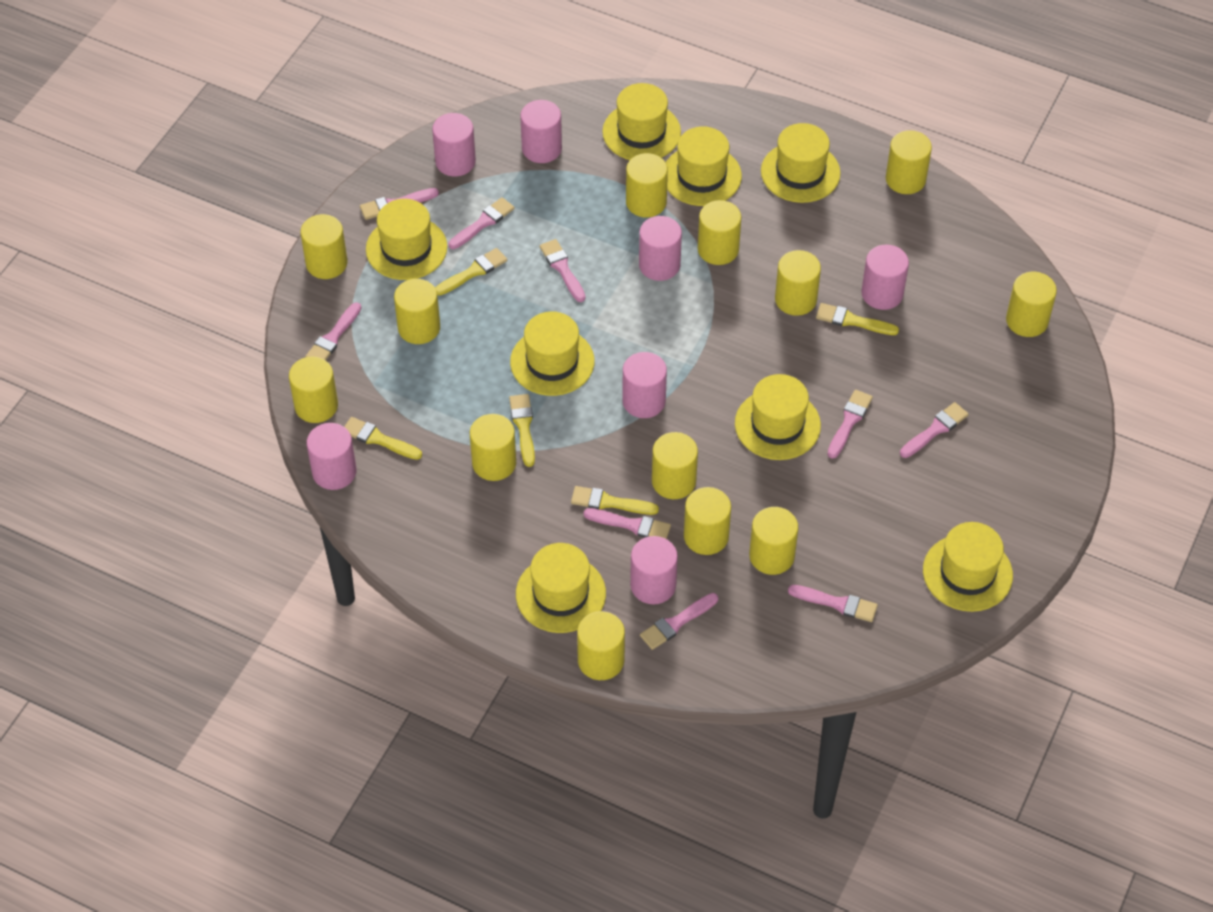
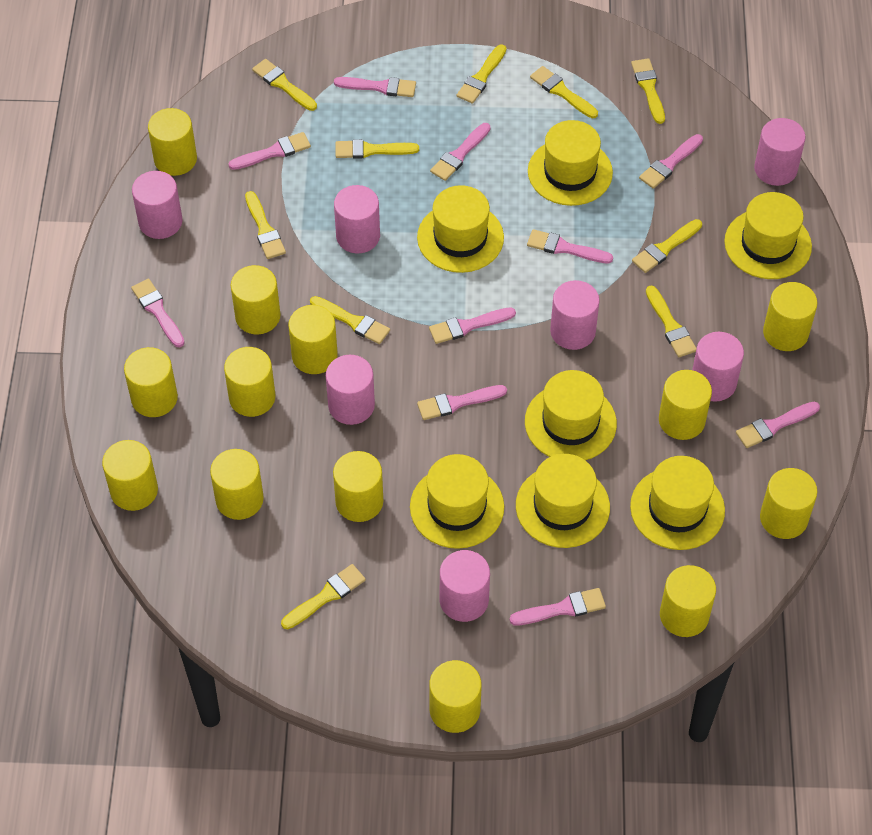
pink brush: [305,302,361,360] [360,188,439,220] [448,197,514,249] [539,239,586,302] [584,508,671,539] [640,593,718,650] [788,585,878,622] [827,390,873,459] [900,402,969,458] = 9 -> [131,279,185,347] [229,132,311,170] [334,77,416,97] [417,385,507,420] [429,307,516,344] [430,123,491,181] [509,588,606,625] [527,229,613,264] [639,134,703,189] [736,402,820,448] = 10
yellow brush: [344,417,422,460] [435,248,507,296] [509,394,535,467] [571,486,659,515] [816,303,899,335] = 5 -> [245,191,286,259] [252,59,317,111] [281,564,366,629] [310,296,390,344] [335,139,419,159] [457,44,506,103] [530,66,598,118] [631,58,665,124] [632,219,702,273] [646,285,697,357] = 10
yellow hat: [366,199,447,280] [510,312,595,396] [516,543,606,633] [602,83,681,160] [666,126,742,206] [735,374,821,460] [761,123,841,203] [923,522,1013,612] = 8 -> [410,454,504,549] [417,185,504,273] [516,454,610,548] [525,370,617,460] [528,120,613,206] [630,456,725,550] [724,192,812,279] = 7

